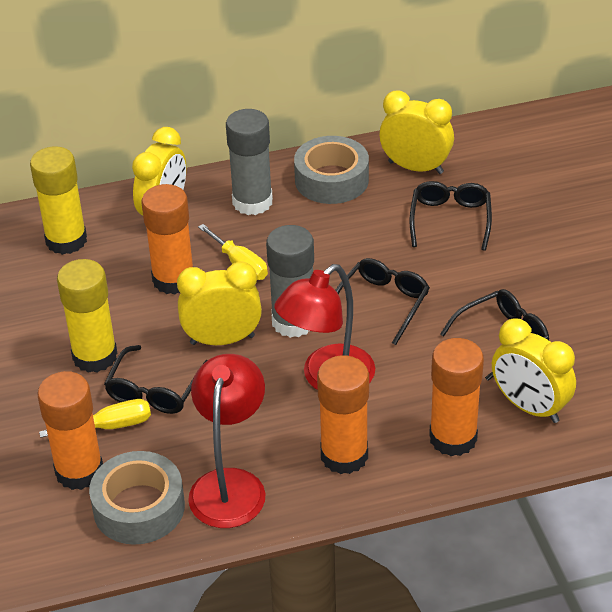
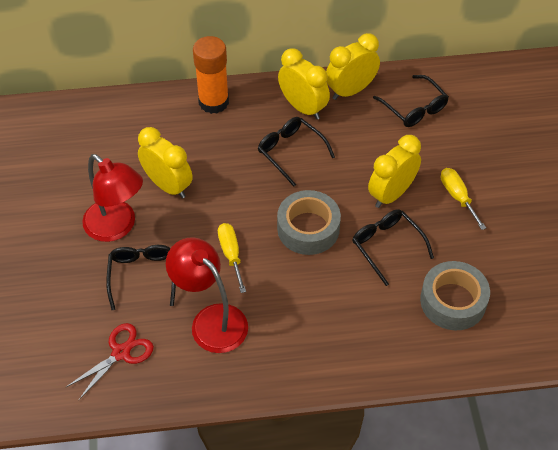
grey glue stick: [226,109,273,215] [266,225,314,338] = 2 -> none = 0
orange glue stick: [37,371,103,490] [142,184,193,295] [317,355,369,474] [429,338,484,456] = 4 -> [193,36,229,114] = 1
red scissors: none = 0 -> [66,323,154,400] = 1
yellow glue stick: [30,146,87,255] [57,259,117,373] = 2 -> none = 0

